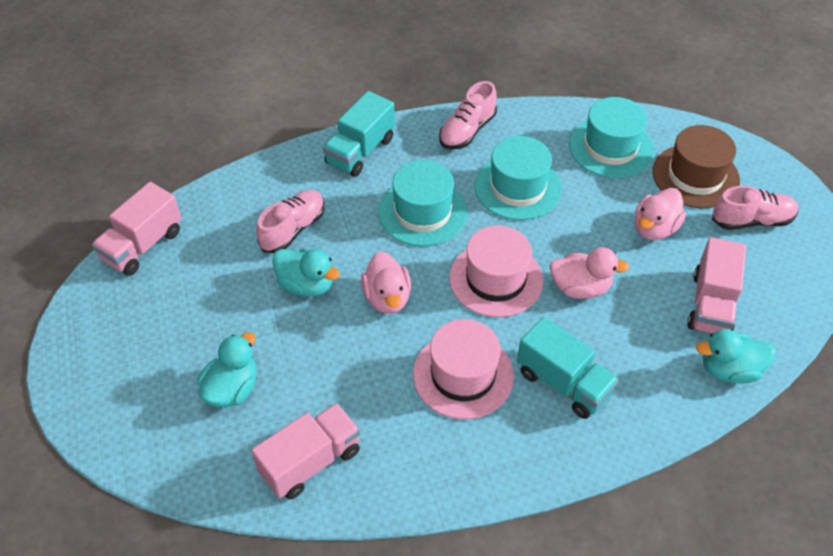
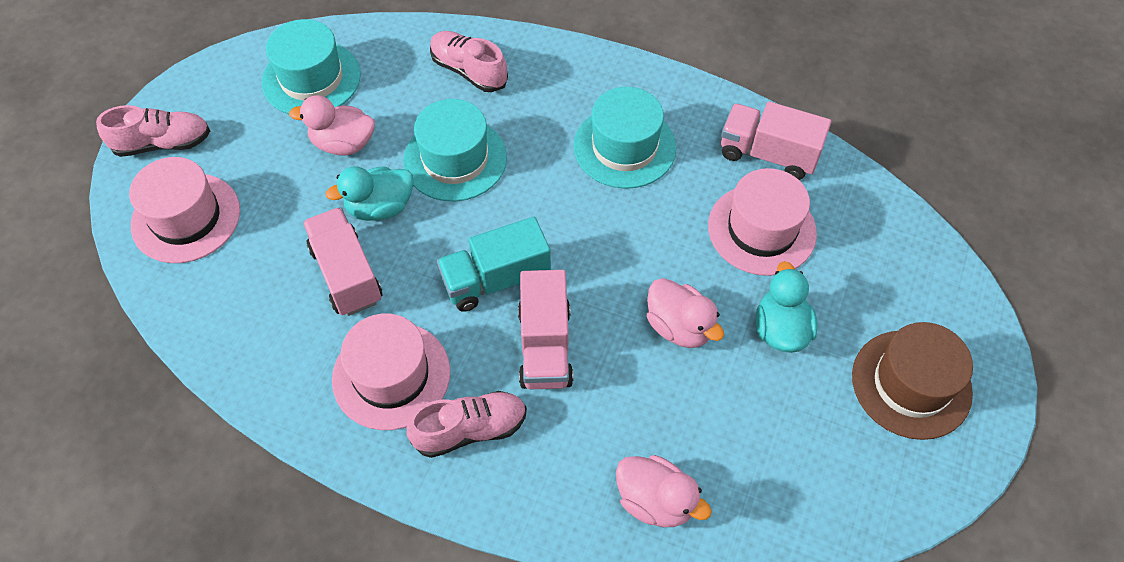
pink hat: [413,319,514,419] [449,225,543,317] = 2 -> [129,157,240,263] [332,313,450,430] [708,168,817,276] = 3
turquoise duck: [198,332,257,407] [272,249,340,297] [696,329,776,384] = 3 -> [325,166,414,221] [756,261,818,353] = 2
turquoise truck: [323,91,395,177] [517,317,619,419] = 2 -> [437,217,551,312] = 1

